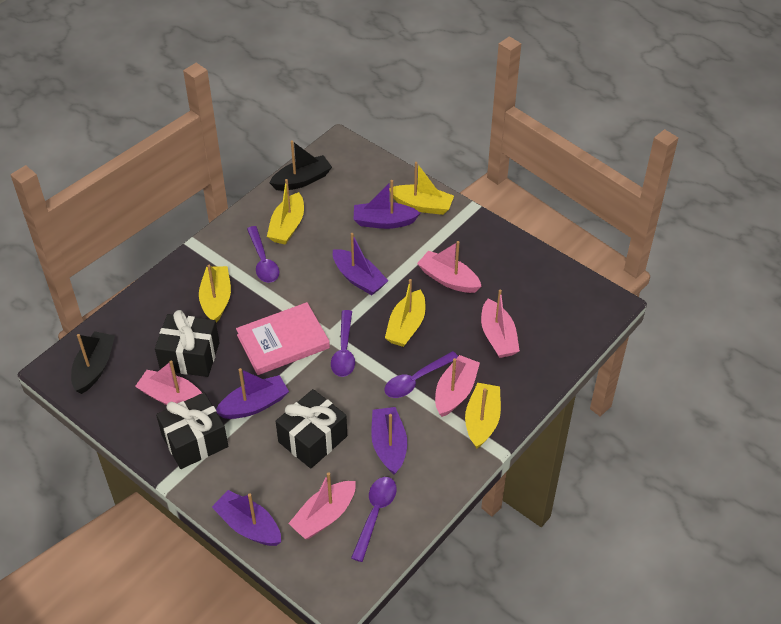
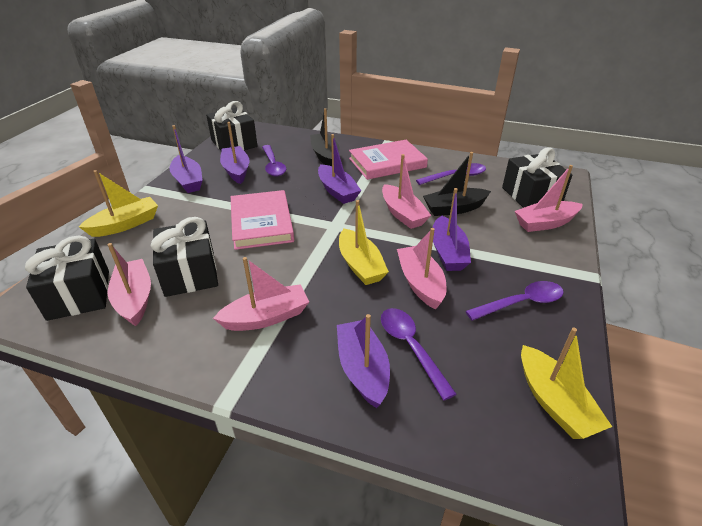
black gift: [155,310,220,377] [156,393,228,469] [276,389,347,468] = 3 -> [25,236,109,321] [151,217,218,297] [206,101,258,151] [502,148,573,208] = 4
pink book: [236,302,330,375] = 1 -> [231,190,294,250] [349,140,428,180] = 2
yellow boat: [199,265,231,323] [267,179,304,245] [385,279,426,347] [393,162,454,215] [465,383,501,449] = 5 -> [79,170,158,237] [339,200,389,285] [521,328,612,439] = 3

